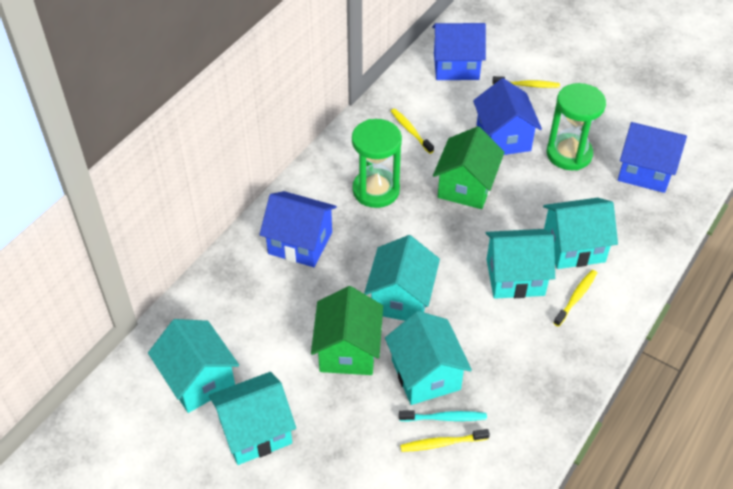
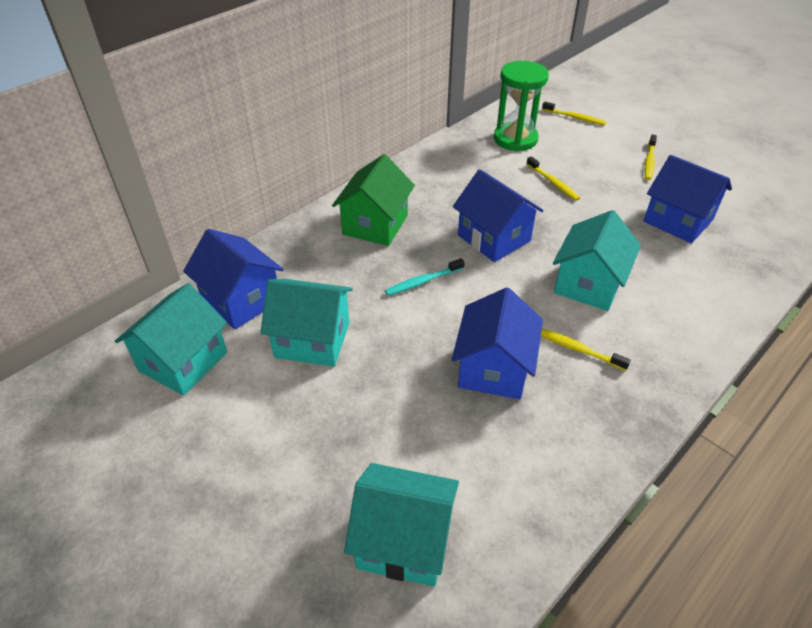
green hourglass: [352,119,402,208] [546,83,606,170] = 2 -> [494,61,549,151] = 1
green house: [311,286,383,375] [433,126,504,209] = 2 -> [332,154,415,246] = 1
turquoise house: [148,319,239,413] [209,372,296,465] [364,235,440,321] [385,311,472,405] [486,229,555,299] [543,198,618,269] = 6 -> [115,283,227,396] [260,279,353,367] [344,463,459,587] [553,210,641,311] = 4

